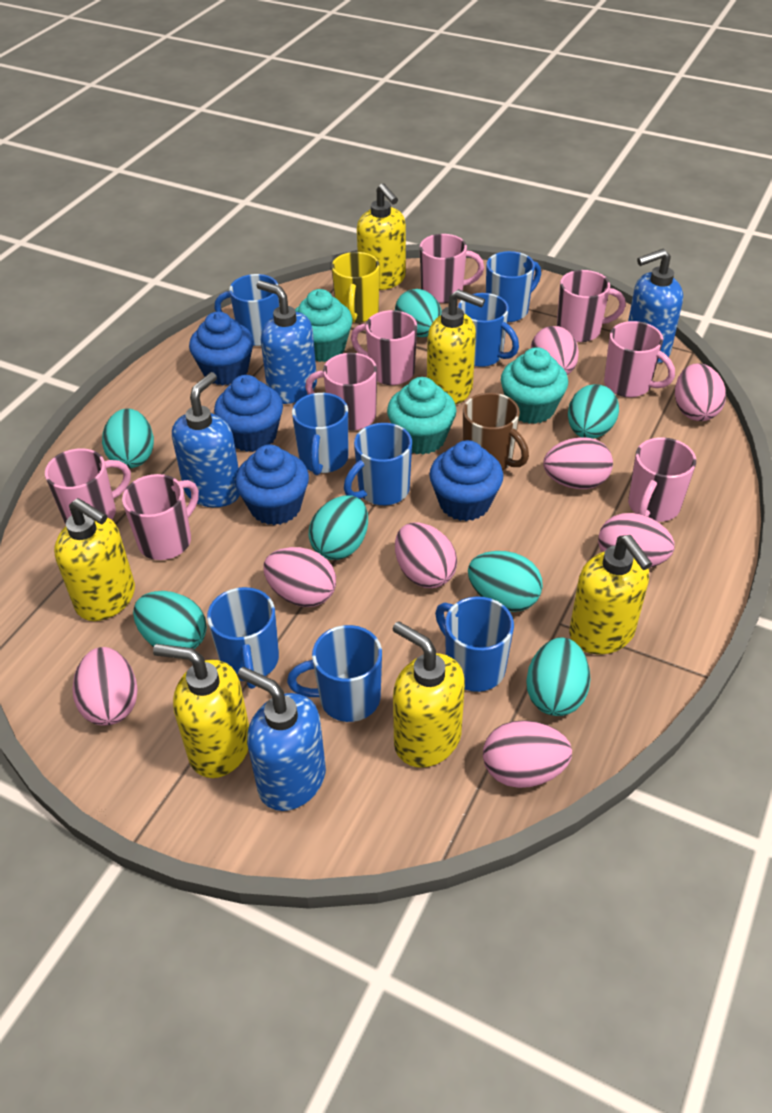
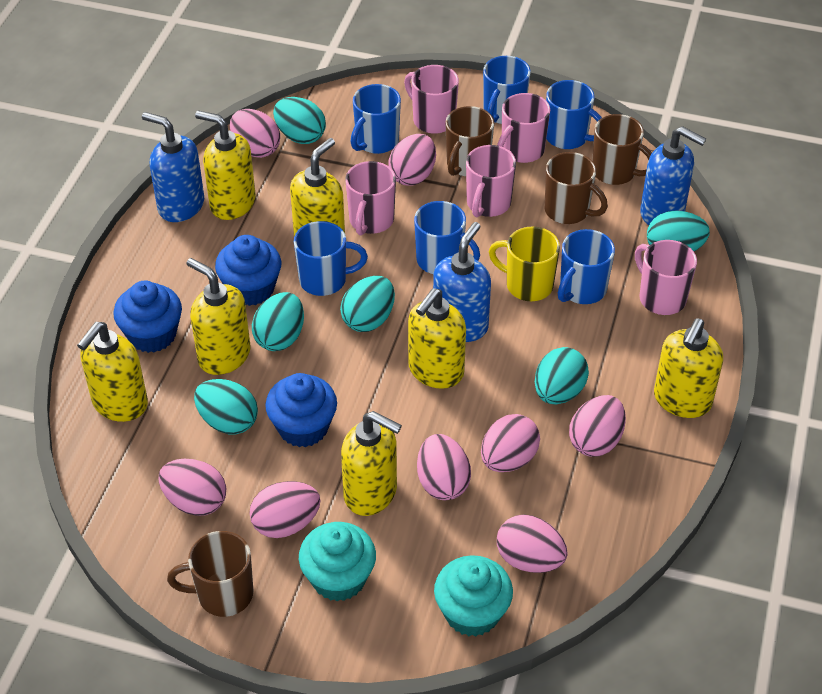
blue cupcake: [189,312,254,386] [214,375,283,452] [235,445,309,525] [429,440,503,521] = 4 -> [113,281,182,353] [215,235,281,306] [265,373,337,447] = 3
blue mug: [207,587,279,689] [214,274,279,346] [287,625,382,722] [292,393,348,475] [344,423,412,505] [435,596,514,692] [458,293,519,367] [486,251,541,322] = 8 -> [294,221,368,296] [350,84,401,154] [414,201,480,274] [483,56,531,124] [546,80,602,149] [558,229,615,304] = 6
blue soap dispenser: [172,372,240,507] [237,667,326,811] [257,280,317,404] [628,249,683,364] = 4 -> [142,112,204,222] [433,222,491,342] [640,126,706,225] = 3
brown mug: [463,393,529,471] = 1 -> [167,531,253,617] [445,106,494,176] [545,152,608,224] [592,114,652,185] = 4
pink mug: [45,448,131,525] [122,474,199,560] [305,353,377,431] [351,310,417,385] [420,234,484,303] [557,270,626,342] [604,321,675,397] [628,437,696,522] = 8 -> [345,161,396,235] [404,65,459,134] [466,145,516,217] [497,93,550,163] [635,240,697,315] = 5
turquoise cupcake: [295,289,353,362] [387,377,457,454] [501,347,568,424] = 3 -> [299,522,376,601] [434,555,513,637] = 2
turquoise egg: [102,408,154,468] [133,591,207,649] [308,495,368,560] [395,289,442,337] [468,551,543,612] [526,637,590,716] [568,384,619,439] = 7 -> [194,379,258,434] [252,292,304,351] [273,97,326,144] [340,276,395,332] [535,347,589,404] [647,211,710,251] = 6
yellow soap dispenser: [54,498,135,621] [153,644,249,778] [357,183,406,290] [393,621,465,768] [427,289,485,405] [569,535,652,654] = 6 -> [77,322,148,422] [186,258,251,375] [195,110,256,220] [290,138,345,236] [341,411,402,516] [408,288,466,389] [654,318,723,418] = 7

